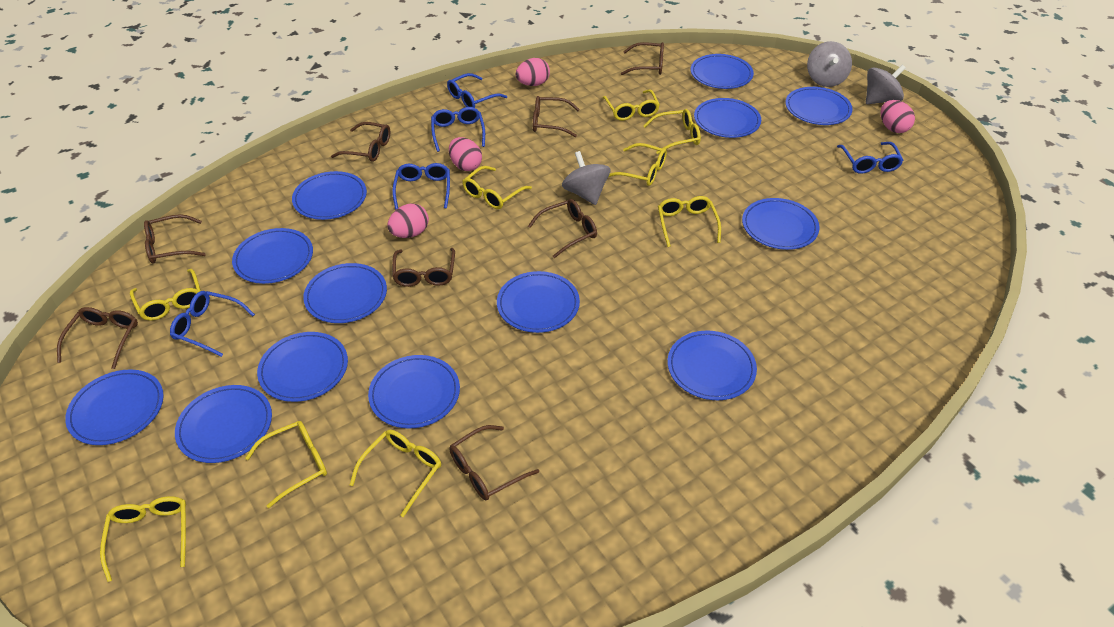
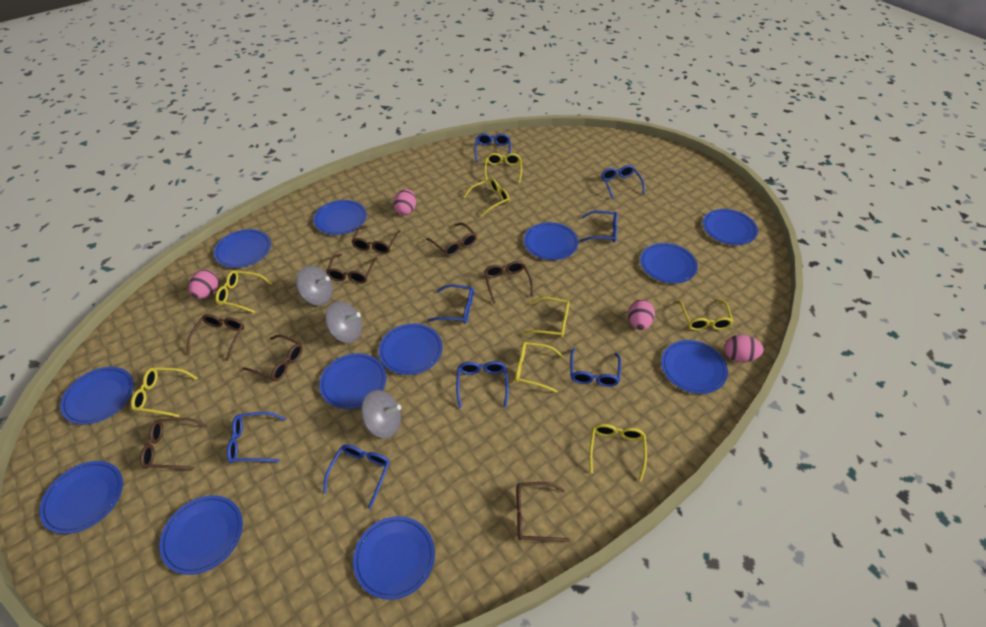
blue glasses: [170,291,255,357] [392,163,450,209] [431,107,485,152] [447,73,507,108] [837,142,904,174] = 5 -> [227,412,286,463] [323,444,390,509] [428,284,474,324] [456,361,509,408] [474,133,511,162] [570,348,621,387] [580,211,617,242] [601,165,645,200] = 8
blue plate: [65,369,164,445] [175,385,272,463] [232,228,313,284] [257,332,348,402] [292,171,367,220] [303,263,387,323] [368,355,460,428] [497,271,580,333] [667,330,757,400] [691,54,754,89] [694,98,761,138] [742,198,820,250] [785,87,853,125] = 13 -> [39,461,123,534] [60,367,134,425] [159,495,243,575] [214,229,271,268] [314,200,367,235] [319,353,386,409] [353,516,435,600] [379,324,443,375] [524,222,578,260] [640,243,698,284] [661,340,728,394] [703,209,758,245] = 12
yellow glasses: [100,496,186,582] [130,269,201,321] [245,421,327,508] [350,430,441,517] [462,166,532,209] [603,90,660,121] [608,143,667,186] [643,109,701,154] [658,196,721,247] = 9 -> [131,367,197,417] [215,270,272,313] [463,178,510,216] [484,153,522,183] [515,342,564,393] [523,297,570,338] [589,424,647,481] [678,299,733,331] = 8

